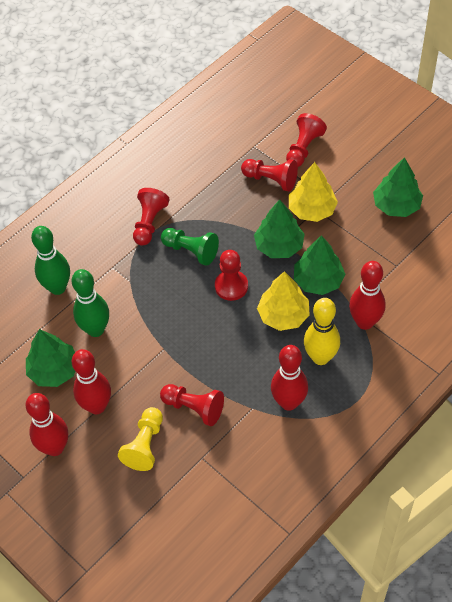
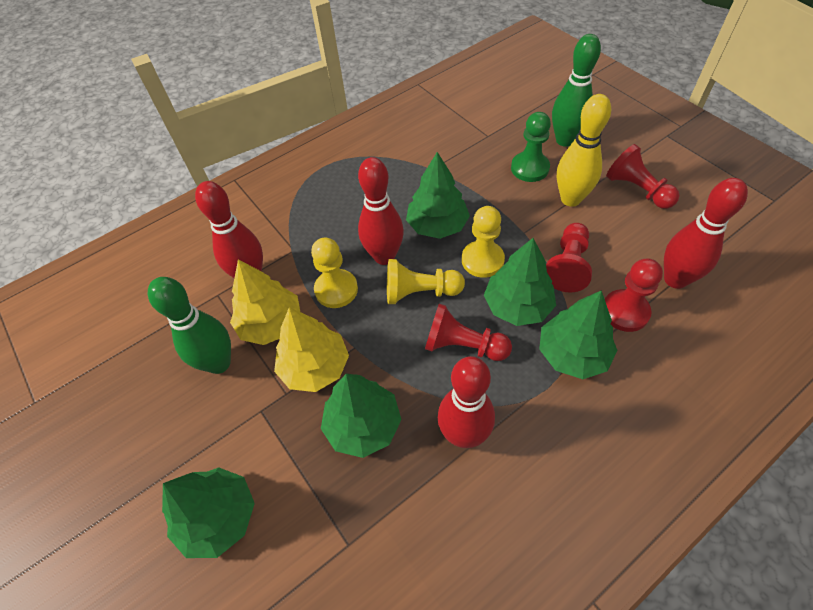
green tree: [26,329,75,387] [254,200,304,258] [294,235,345,295] [373,157,423,217] = 4 -> [162,467,255,558] [321,374,402,458] [406,152,470,239] [484,238,556,326] [539,290,618,379] = 5
red pawn: [133,188,170,245] [160,384,224,426] [215,250,248,301] [241,159,298,192] [286,113,327,167] = 5 -> [425,304,512,361] [546,223,592,293] [605,259,663,332] [606,144,680,209] = 4
yellow pawn: [118,407,163,471] = 1 -> [311,238,358,308] [387,259,465,304] [462,206,505,278] = 3

